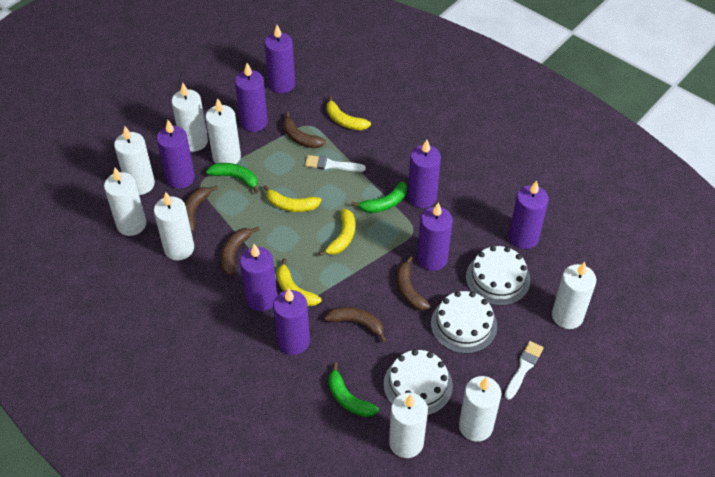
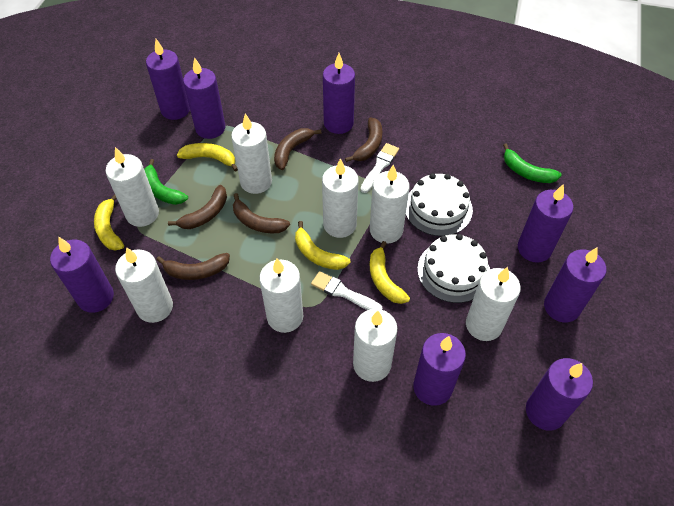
green banana: [206,163,259,194] [328,363,379,417] [351,181,407,213] = 3 -> [144,159,188,205] [503,143,562,183] = 2
white cake: [384,349,453,415] [431,291,497,354] [466,246,530,306] = 3 -> [406,173,473,236] [417,234,490,303] = 2

